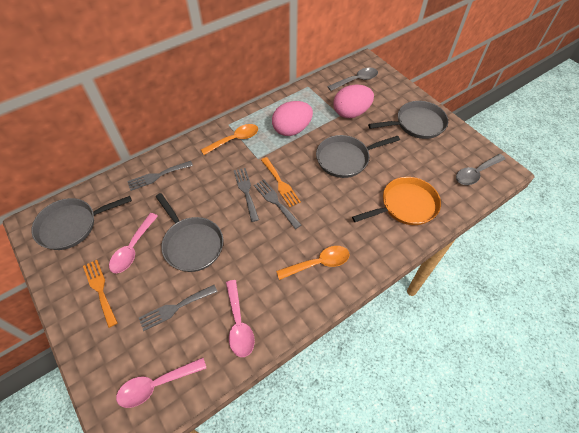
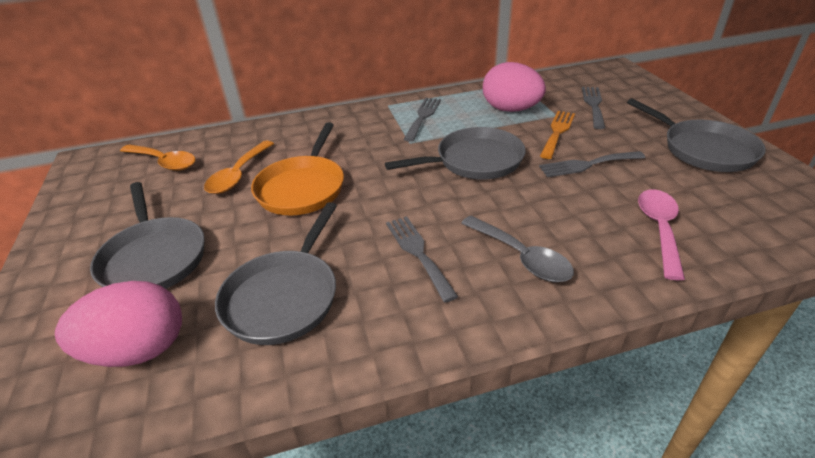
grey spoon: [327,67,378,91] [456,154,506,185] = 2 -> [461,215,574,282] = 1
orange fork: [83,260,118,328] [261,157,301,207] = 2 -> [540,111,575,159] = 1
pink spoon: [109,213,158,273] [116,358,206,408] [226,280,255,357] = 3 -> [638,189,685,280] = 1

